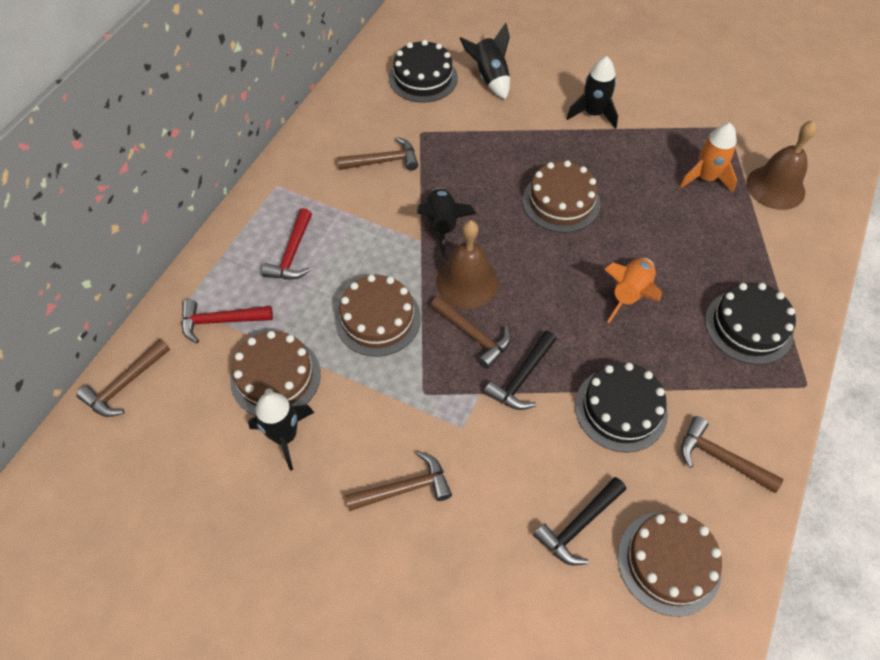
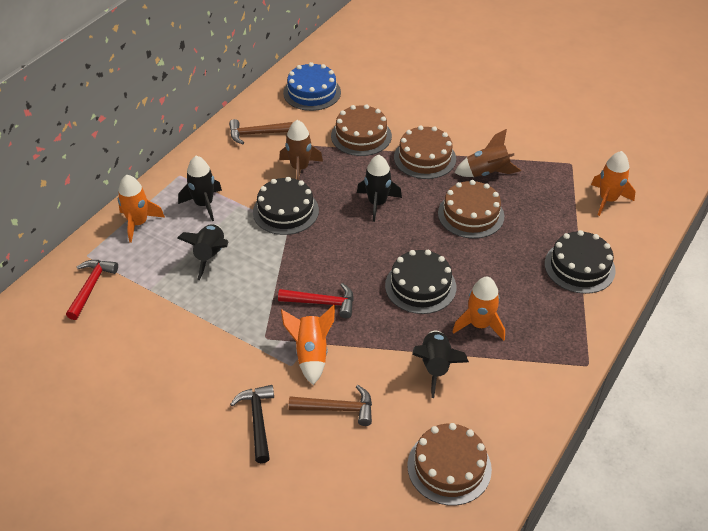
black hammer: [484,331,557,410] [533,477,626,566] = 2 -> [230,385,274,463] = 1
blue cake: none = 0 -> [283,62,341,111] = 1
brown bell: [436,220,499,309] [746,120,817,210] = 2 -> none = 0
brown hammer: [77,339,170,417] [337,137,418,171] [345,452,452,511] [430,296,511,369] [681,416,783,493] = 5 -> [229,119,293,144] [289,385,372,426] = 2
brown rocket: none = 0 -> [279,120,323,180] [455,129,521,177] = 2
orange rocket: [604,258,662,323] [679,123,737,193] = 2 -> [118,175,165,243] [281,305,335,385] [452,277,505,341] [591,151,636,216] = 4

